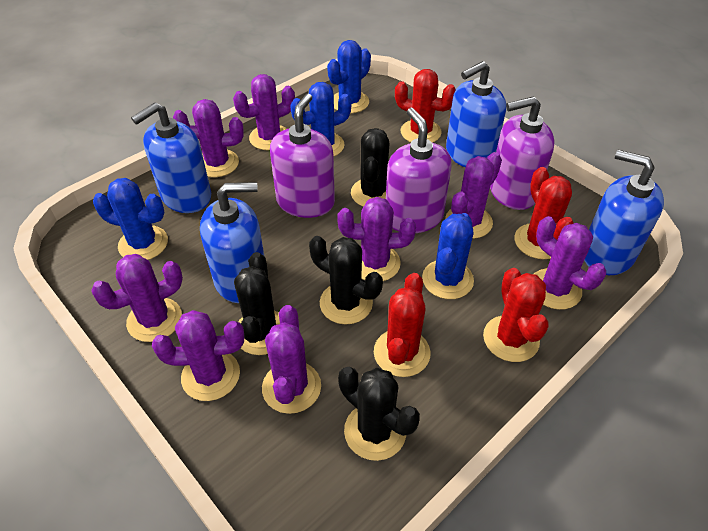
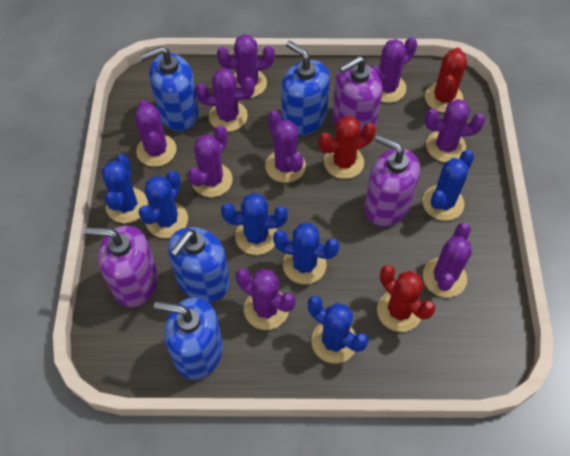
black cactus: [234,252,280,355] [309,236,383,324] [338,367,420,461] [351,128,389,207] = 4 -> none = 0
blue cactus: [93,178,168,260] [290,82,352,157] [327,40,371,113] [422,213,474,299] = 4 -> [101,154,148,223] [138,171,188,238] [221,193,288,255] [273,223,340,284] [308,296,368,363] [422,150,474,221] = 6
purple cactus: [91,254,183,342] [152,310,244,401] [173,99,244,177] [233,74,295,150] [262,305,321,414] [337,197,416,281] [445,152,502,239] [534,216,606,310] = 8 -> [135,100,177,167] [188,125,233,197] [195,68,255,132] [217,34,275,98] [236,268,296,330] [265,110,306,183] [371,37,417,103] [423,223,472,297] [424,99,485,162] = 9
red cactus: [374,273,431,377] [395,69,456,143] [483,268,549,362] [514,167,574,259] = 4 -> [318,116,376,179] [377,265,436,332] [425,47,467,113] = 3

